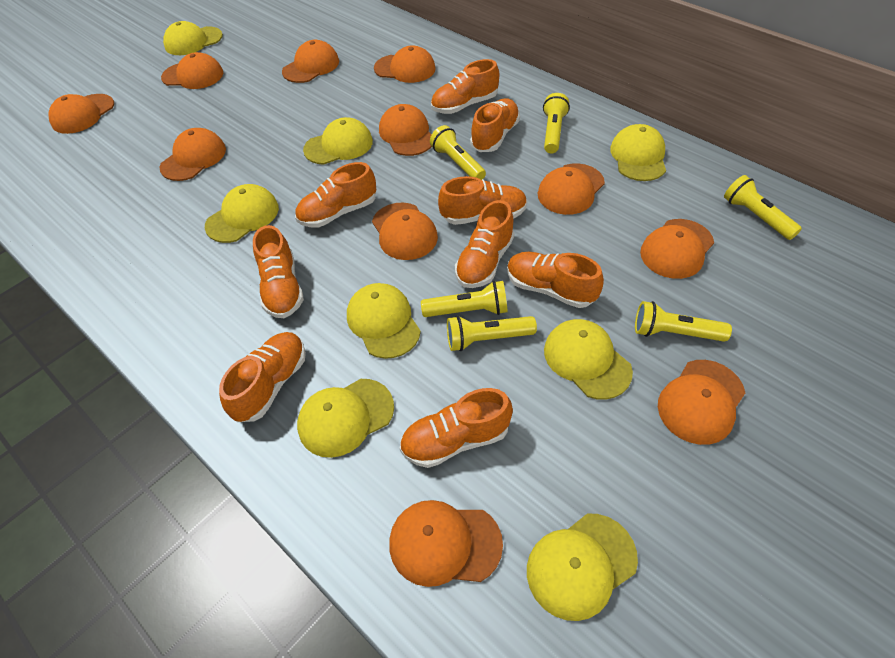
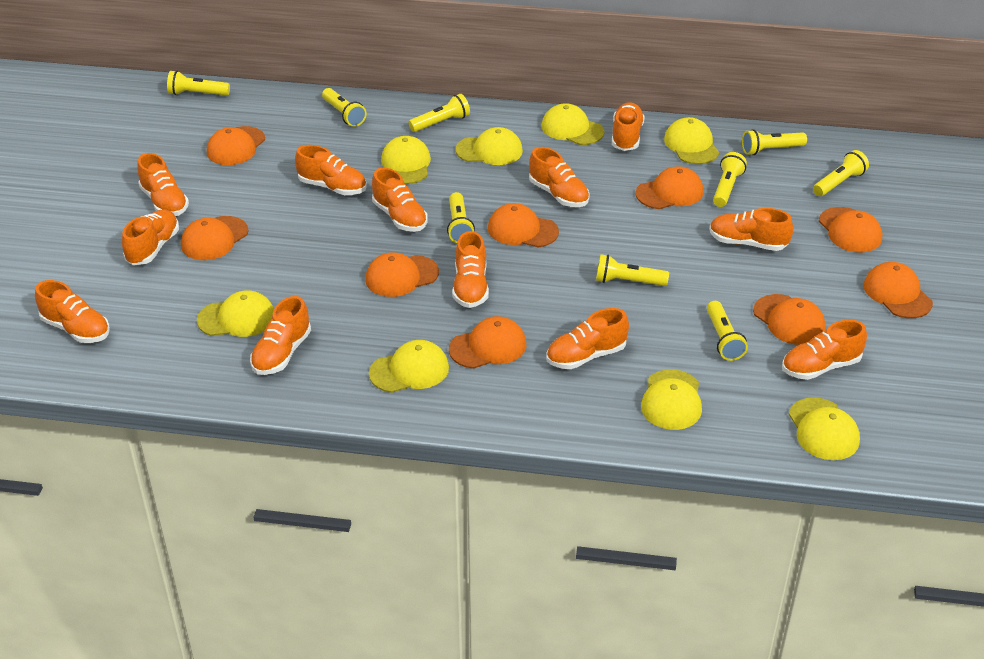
orange cap: [48,94,114,134] [159,128,226,181] [161,52,223,89] [282,40,339,83] [372,203,438,260] [374,45,436,83] [379,104,432,156] [389,500,503,587] [538,163,605,215] [640,219,714,279] [658,360,745,445] = 11 -> [181,216,248,260] [207,126,265,165] [365,252,439,297] [449,316,526,369] [488,203,559,248] [636,166,703,209] [753,294,826,345] [819,207,882,252] [863,262,933,318] = 9
orange shoe: [219,332,306,422] [253,225,304,318] [295,162,376,227] [400,388,513,468] [431,59,499,114] [438,176,527,225] [455,200,514,288] [470,98,520,152] [507,252,604,308] = 9 -> [35,280,110,343] [122,209,179,265] [137,153,189,216] [250,296,311,375] [295,145,367,195] [372,168,428,232] [452,231,489,308] [529,147,590,207] [546,308,629,369] [612,102,645,151] [709,208,793,251] [782,320,867,380] = 12
yellow flashlight: [421,281,508,317] [430,125,486,180] [447,316,537,351] [543,93,570,153] [635,301,732,342] [724,175,802,240] = 6 -> [167,71,230,96] [322,88,367,127] [408,94,470,132] [447,192,475,243] [596,254,669,286] [707,301,748,361] [713,152,747,207] [742,129,807,155] [813,150,869,196] = 9

